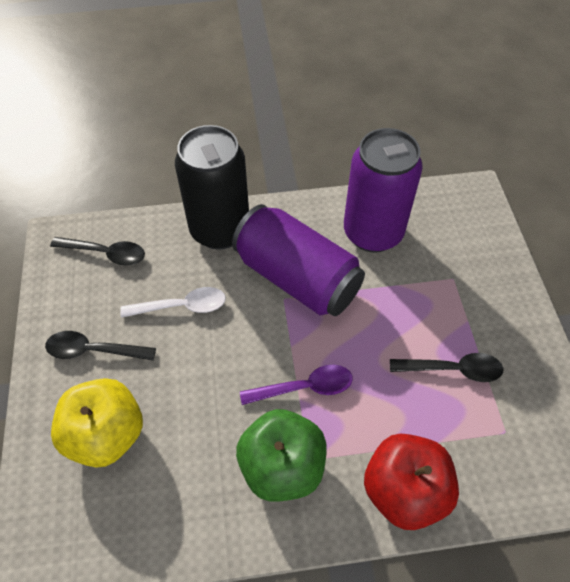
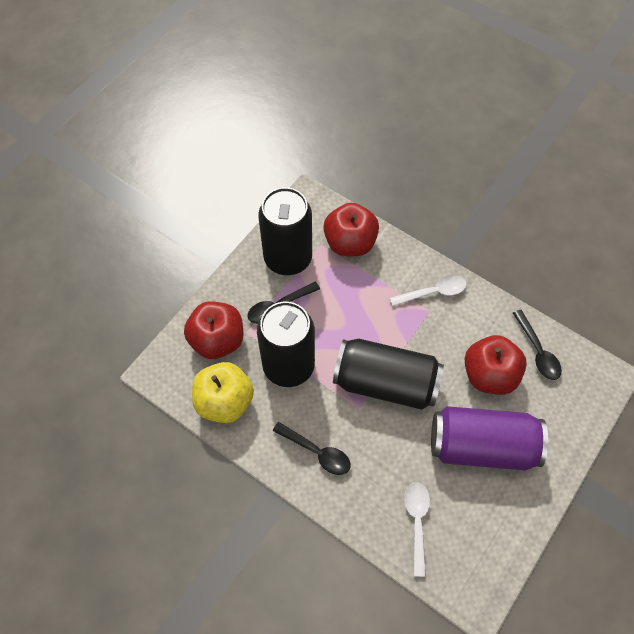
black can: [175,125,249,250] = 1 -> [257,302,315,387] [258,187,312,275] [333,339,444,410] = 3
green apple: [236,409,327,502] = 1 -> none = 0
purple can: [232,204,365,316] [344,128,423,253] = 2 -> [431,406,548,470] = 1
purple spoon: [240,365,353,405] = 1 -> none = 0
red apple: [364,433,459,530] = 1 -> [184,301,244,359] [323,203,379,256] [465,335,527,395] = 3
white spoon: [120,287,226,318] = 1 -> [390,275,467,307] [404,482,430,577] = 2

